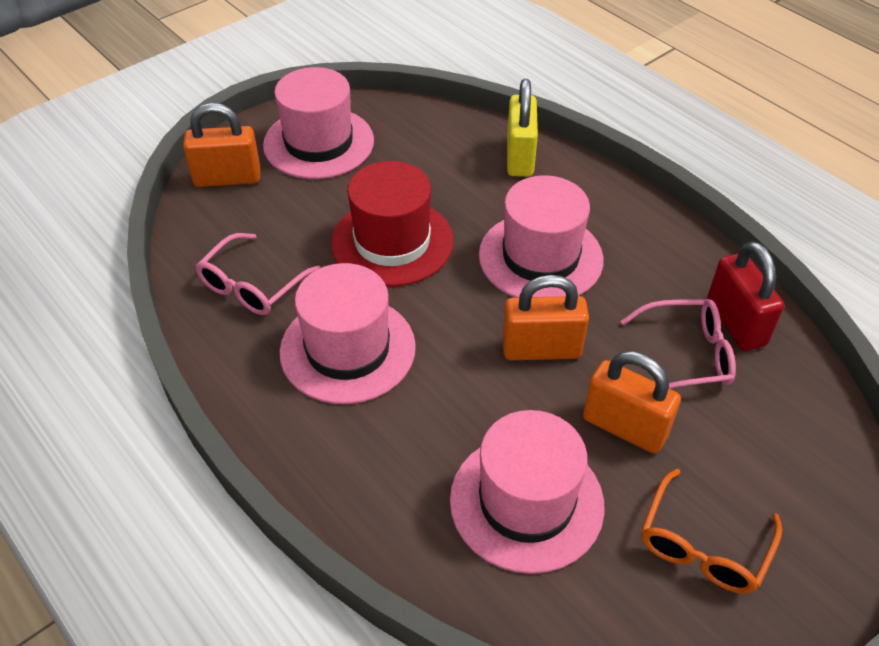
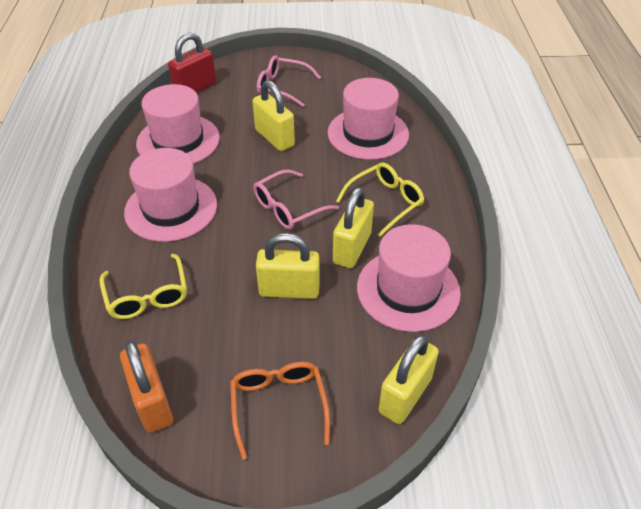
orange padlock: [183,103,261,187] [502,275,589,360] [583,351,681,454] = 3 -> [120,341,173,433] = 1
red hat: [331,161,454,287] = 1 -> none = 0
yellow glasses: none = 0 -> [99,254,187,319] [336,163,424,237] = 2
yellow padlock: [507,79,538,177] = 1 -> [252,80,295,151] [256,233,320,299] [333,187,374,269] [379,335,439,424] = 4

